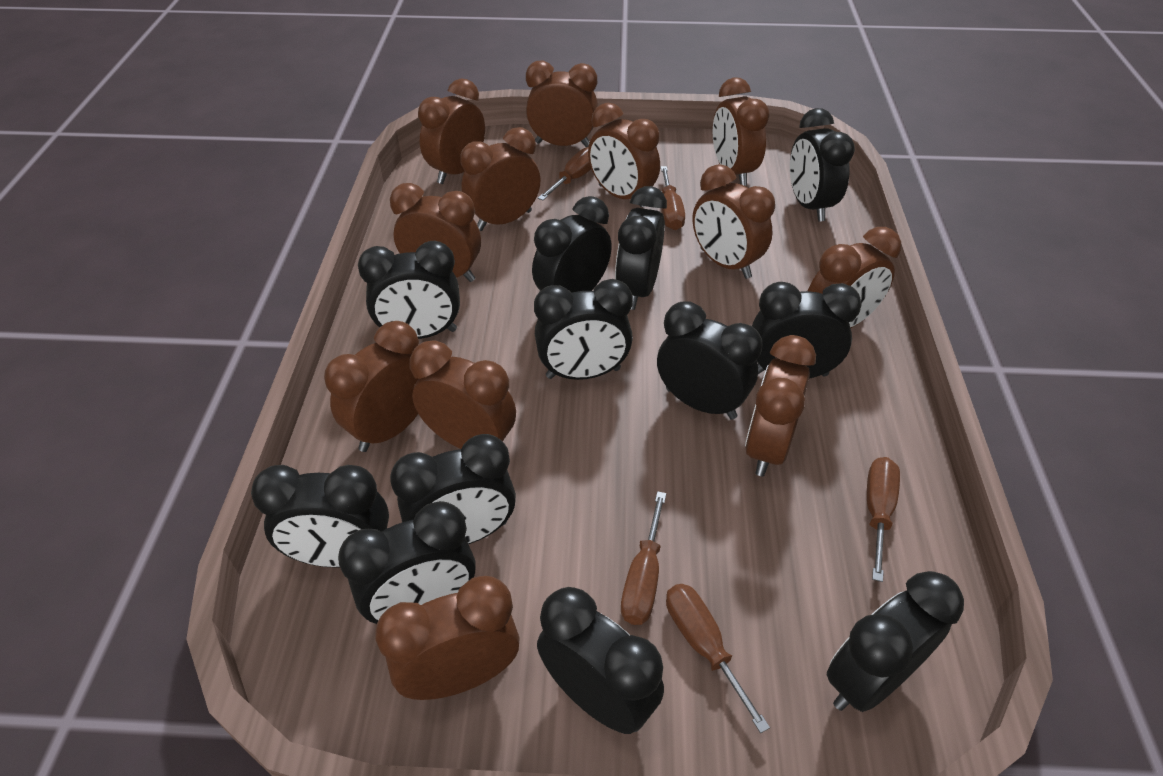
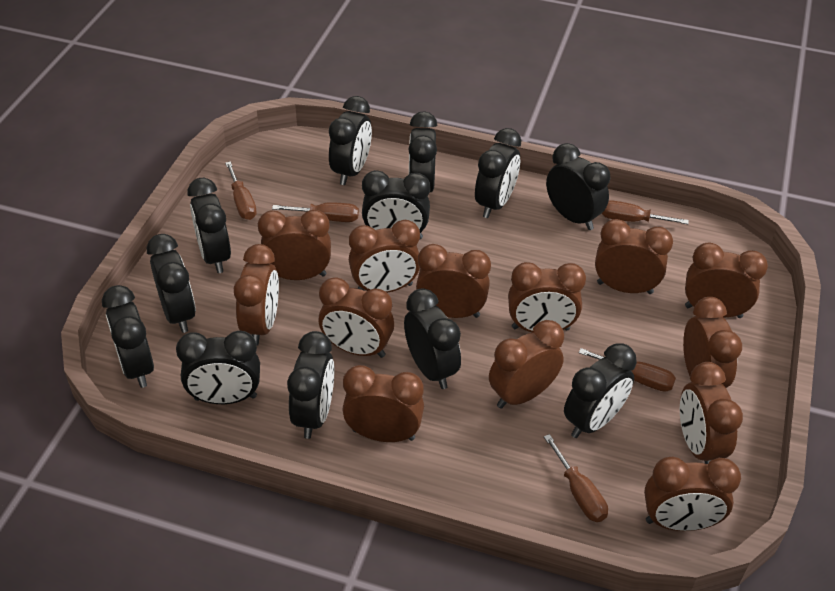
brown clock: [324,321,419,452] [375,576,520,700] [390,183,481,282] [410,341,516,449] [418,78,485,184] [460,127,541,231] [526,60,598,147] [588,103,660,207] [692,164,775,279] [713,77,770,186] [745,335,816,477] [808,227,901,328] = 12 -> [234,244,279,346] [258,210,331,280] [319,277,394,358] [342,365,424,442] [349,220,420,293] [416,244,491,318] [489,320,564,409] [508,262,586,332] [595,219,673,294] [644,457,741,531] [680,362,743,464] [683,297,742,388] [685,242,768,318] = 13

